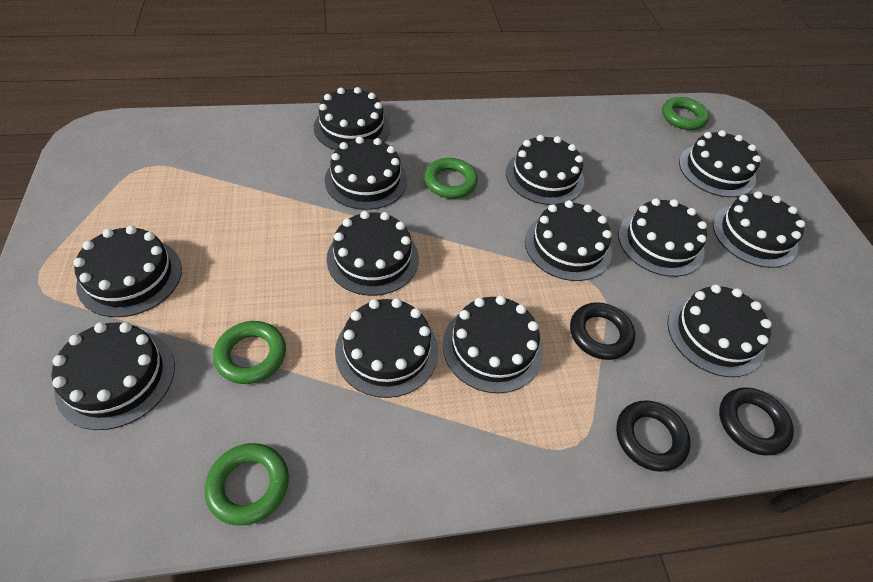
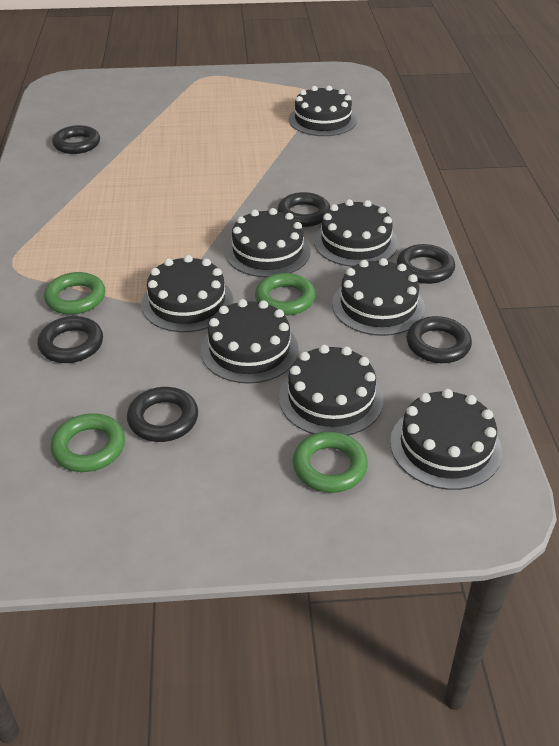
black cake: [52,322,175,430] [73,226,182,317] [314,87,390,150] [325,137,407,210] [327,211,419,296] [335,298,438,398] [443,296,543,393] [506,135,584,205] [525,200,612,281] [618,198,707,277] [667,284,772,377] [679,130,761,197] [713,191,805,268] = 13 -> [141,255,233,332] [201,299,299,384] [225,208,310,277] [279,345,383,436] [289,86,357,136] [314,199,398,267] [332,258,425,336] [390,389,502,490] = 8
black ring: [570,302,635,360] [616,400,691,472] [719,387,794,456] = 3 -> [38,316,103,363] [52,125,100,154] [127,387,198,442] [278,192,330,227] [397,244,455,284] [407,316,472,363] = 6

